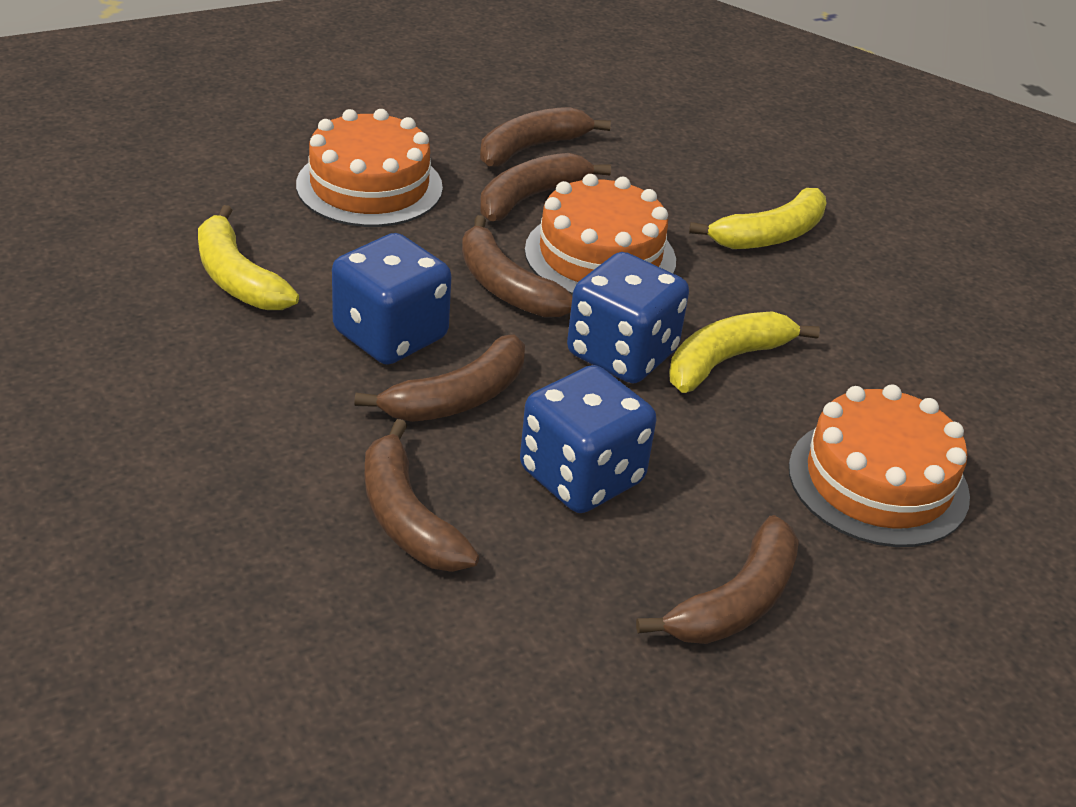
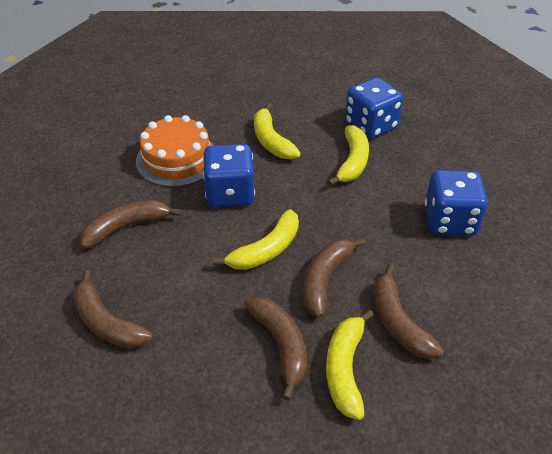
brown banana: [354,334,525,422] [365,419,479,572] [462,215,573,318] [480,107,611,167] [480,153,611,221] [636,515,799,644] = 6 -> [73,270,153,349] [80,200,181,249] [244,297,307,401] [303,238,366,318] [374,264,444,359] = 5
orange cake: [296,109,443,227] [525,174,676,295] [789,384,970,547] = 3 -> [136,115,214,187] = 1
yellow banana: [198,205,299,310] [669,311,820,393] [689,188,826,249] = 3 -> [213,209,299,270] [254,103,301,159] [326,309,374,420] [328,125,369,186] = 4

